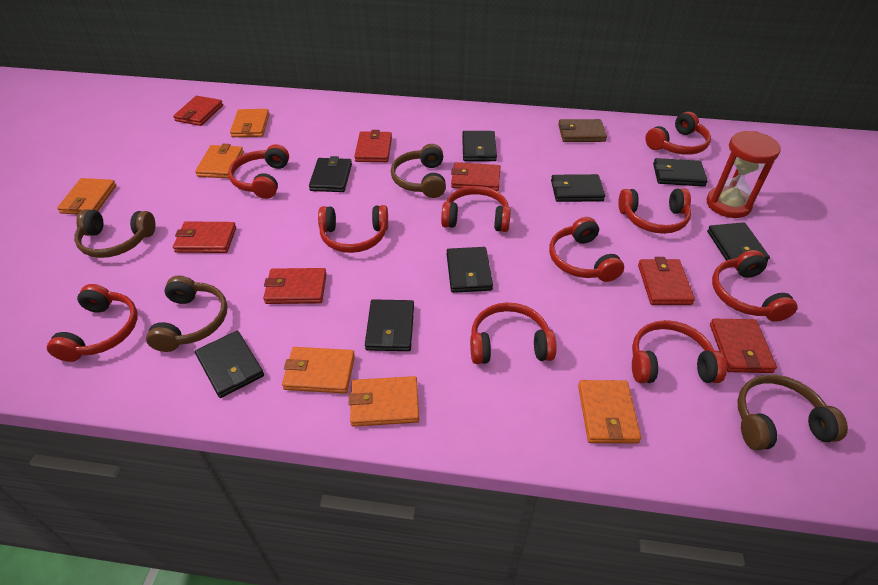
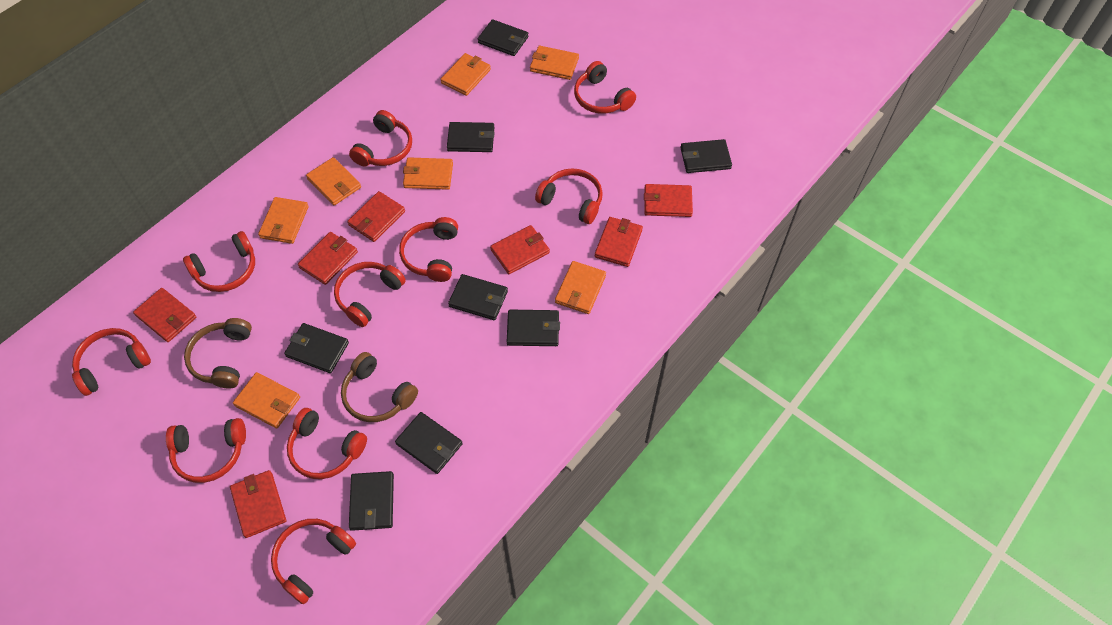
brown headphones: [74,209,156,258] [146,276,228,352] [391,144,446,198] [737,375,848,451] = 4 -> [184,318,252,389] [341,352,418,422] = 2
brown wallet: [558,119,607,142] = 1 -> none = 0
orange wallet: [57,178,116,214] [195,144,244,178] [230,109,269,137] [282,347,355,394] [349,376,419,427] [578,380,641,444] = 6 -> [233,372,300,429] [258,197,309,244] [306,157,361,205] [403,157,453,190] [440,53,491,96] [530,46,579,80] [555,261,606,314] = 7
red hourglass: [706,131,781,218] = 1 -> none = 0

